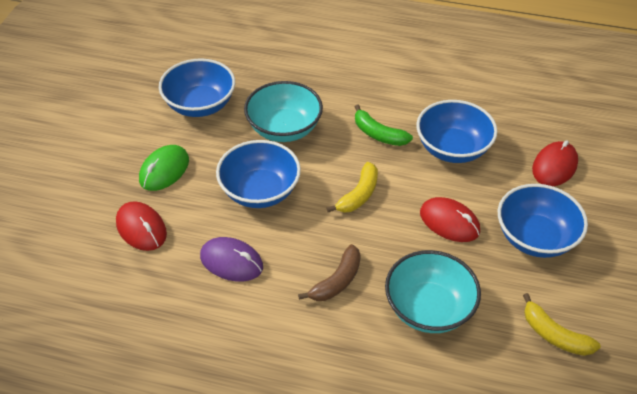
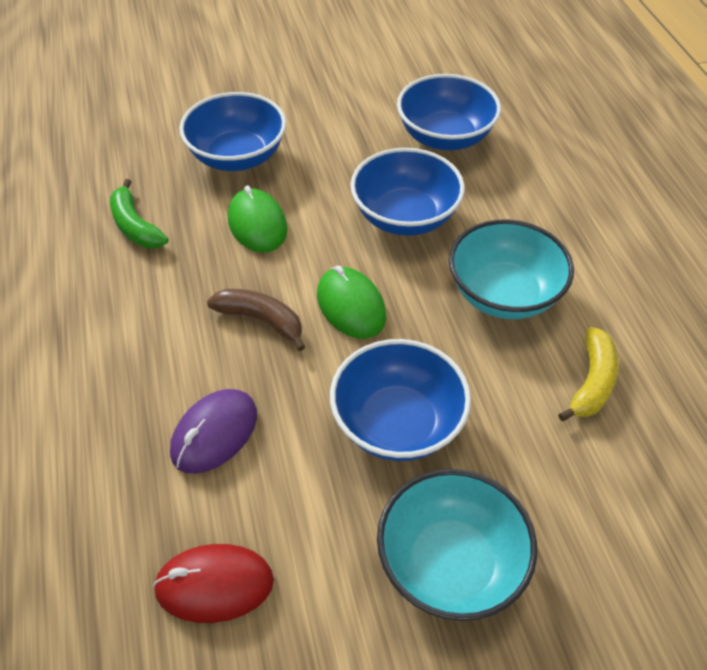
green mouse: [139,145,189,191] = 1 -> [228,186,287,253] [317,266,386,339] = 2
red mouse: [116,201,167,251] [420,197,480,242] [532,140,578,186] = 3 -> [153,544,274,623] = 1
yellow banana: [327,162,378,213] [523,293,601,356] = 2 -> [558,327,619,421] = 1

